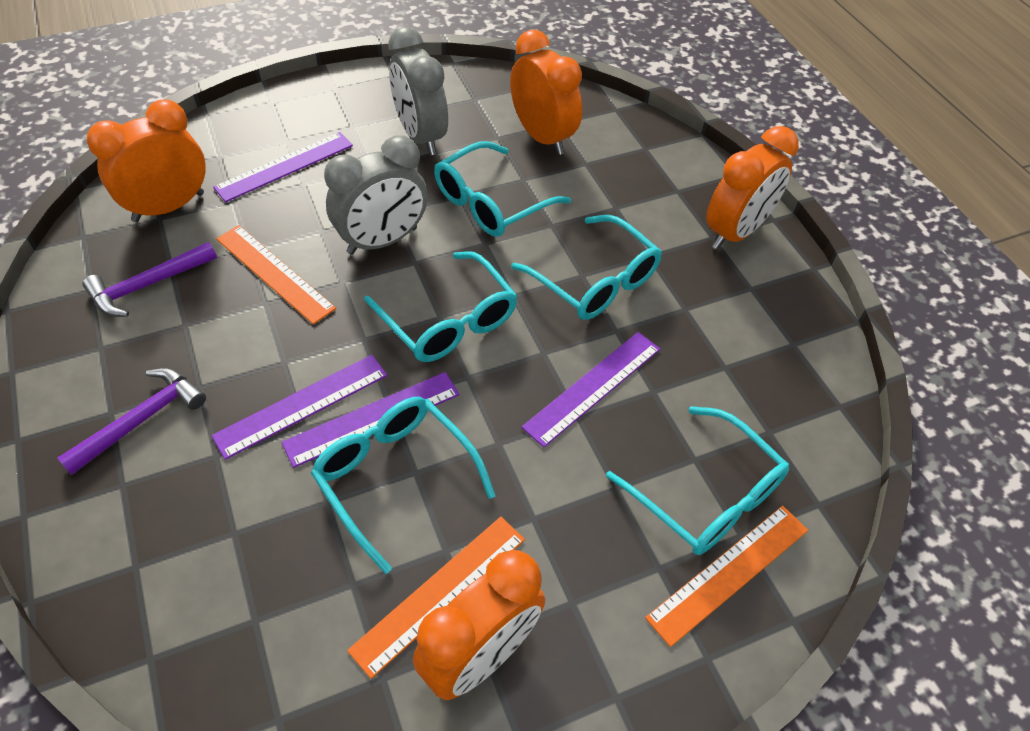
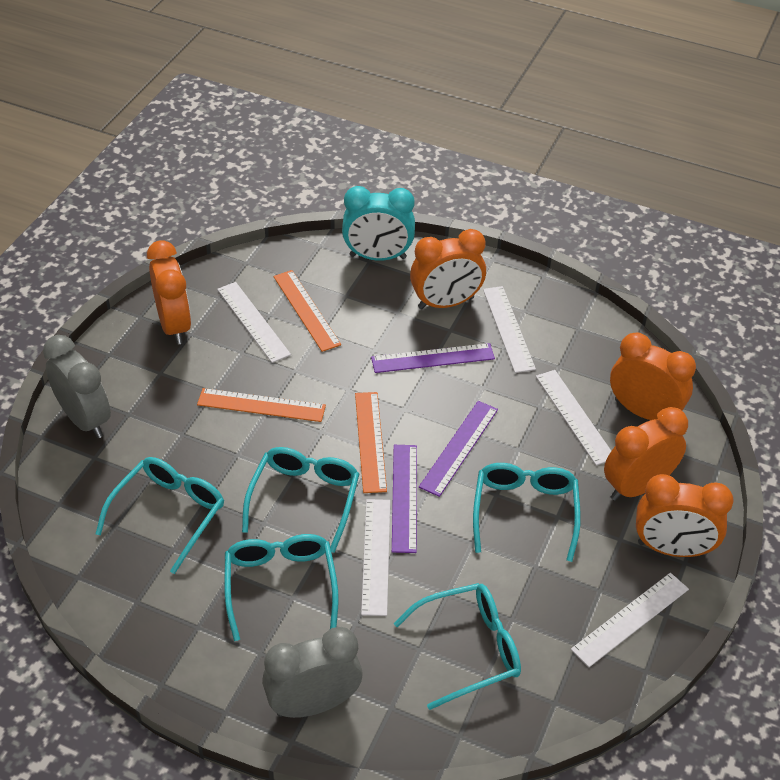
orange clock: [87,99,206,222] [413,550,545,700] [510,30,582,155] [706,126,799,250] = 4 -> [147,240,191,345] [410,229,486,309] [604,407,688,501] [610,333,696,420] [636,474,734,557] = 5
purple hammer: [57,368,206,475] [82,242,217,317] = 2 -> none = 0
purple ruler: [211,355,387,460] [213,132,353,202] [281,372,460,468] [521,332,660,447] = 4 -> [371,343,495,373] [392,445,417,553] [419,401,498,497] = 3
turquoise clock: none = 0 -> [342,186,415,261] = 1
white ruler: none = 0 -> [217,282,291,363] [361,499,390,616] [483,286,536,373] [536,370,611,466] [571,573,689,667] = 5

